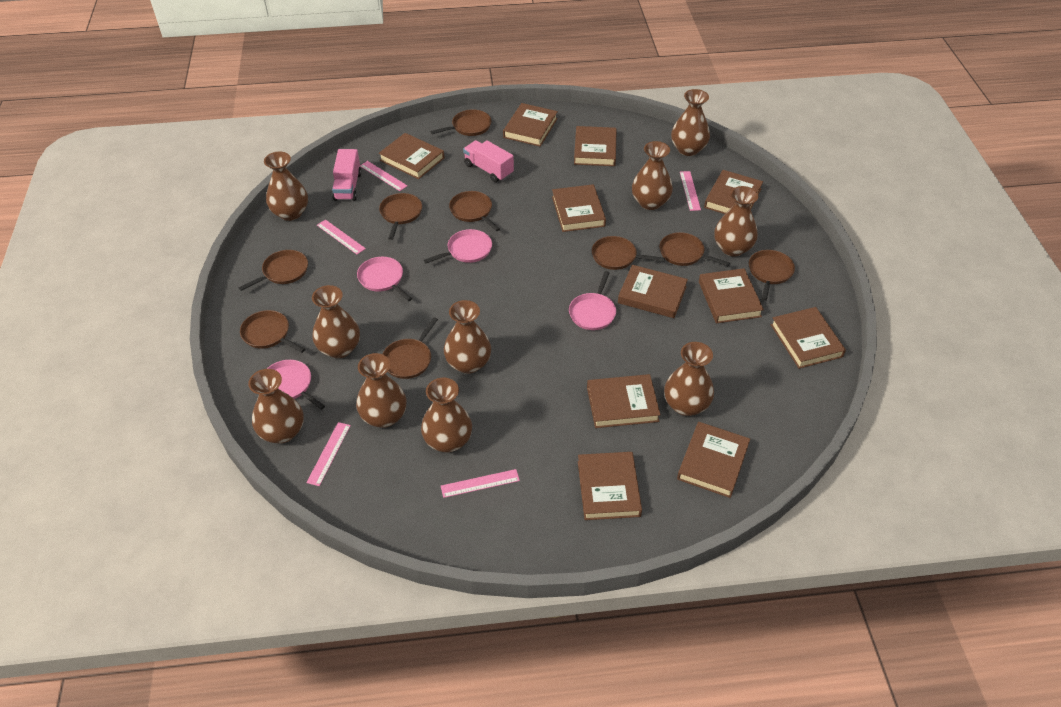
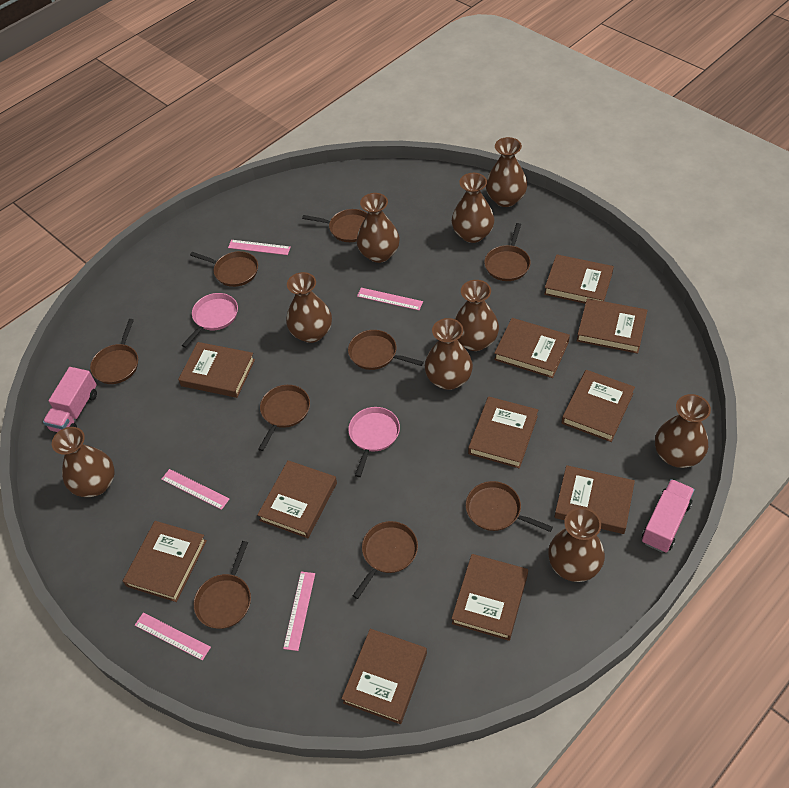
brown vase: [248,369,304,444] [264,152,308,221] [312,285,360,358] [356,353,407,428] [421,378,472,453] [444,300,491,374] [632,141,673,210] [664,342,714,416] [671,89,710,156] [714,186,759,256] = 10 -> [52,427,115,497] [286,272,332,343] [357,193,400,263] [425,318,473,390] [452,173,494,243] [455,280,499,351] [486,137,527,207] [548,507,605,582] [655,394,711,468] = 9
pink pan: [267,360,325,410] [357,257,412,301] [424,229,492,263] [569,271,616,330] = 4 -> [181,293,238,348] [348,407,400,477] = 2

